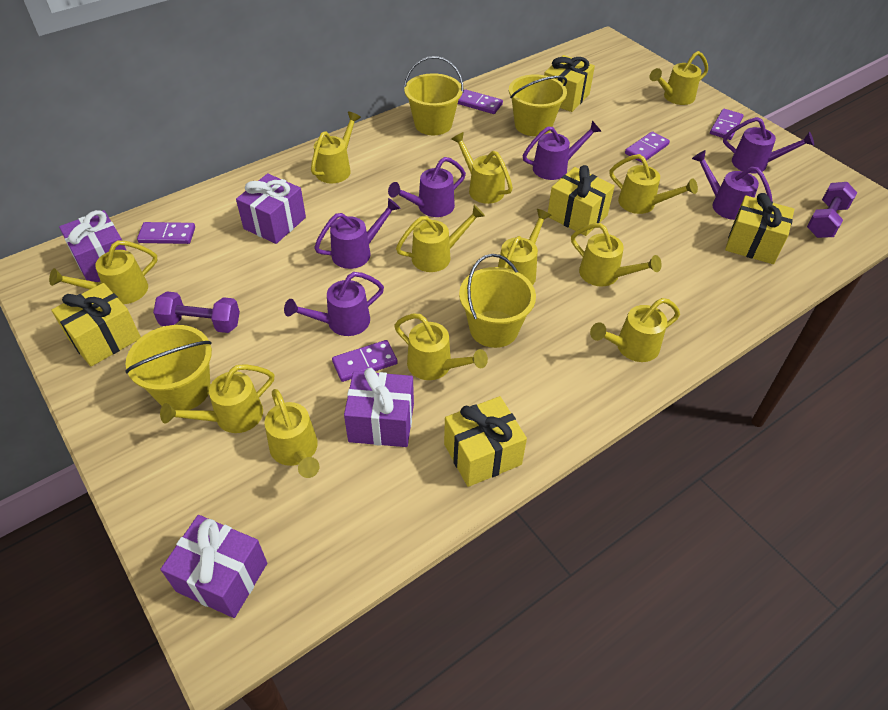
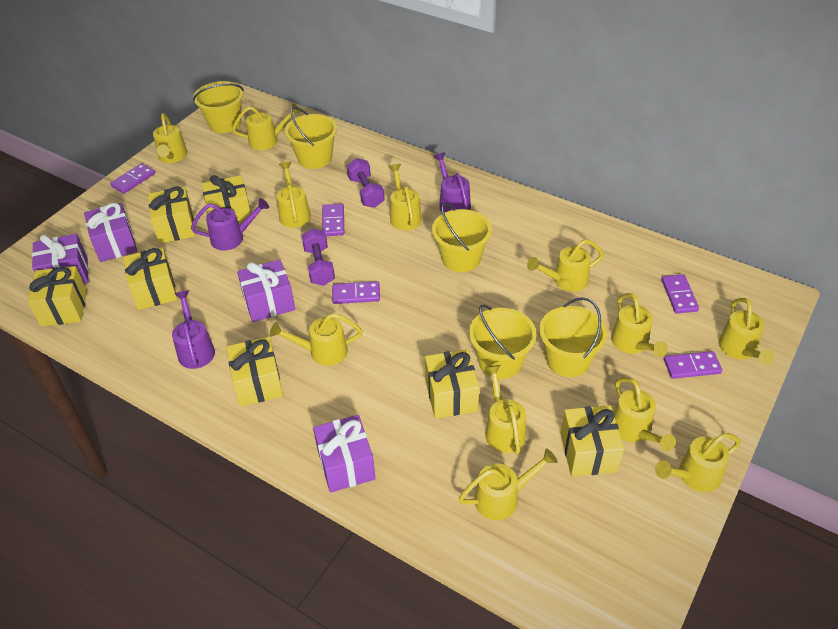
purple watering can: [284,272,384,336] [314,198,401,269] [388,157,466,217] [523,121,602,180] [692,150,772,220] [723,117,814,173] = 6 -> [172,290,215,369] [191,198,269,250] [433,152,471,213] = 3
yellow bucket: [125,325,212,410] [404,56,464,135] [459,254,536,348] [509,74,567,136] = 4 -> [193,81,244,133] [285,107,337,169] [432,203,492,272] [469,304,537,379] [539,297,607,377] = 5
yellow gift: [51,283,141,366] [444,396,527,487] [544,55,595,112] [548,165,615,236] [725,193,794,264] = 5 -> [28,266,87,326] [123,247,177,310] [148,187,196,243] [202,175,251,224] [227,337,283,406] [425,349,479,418] [560,405,624,477] = 7

